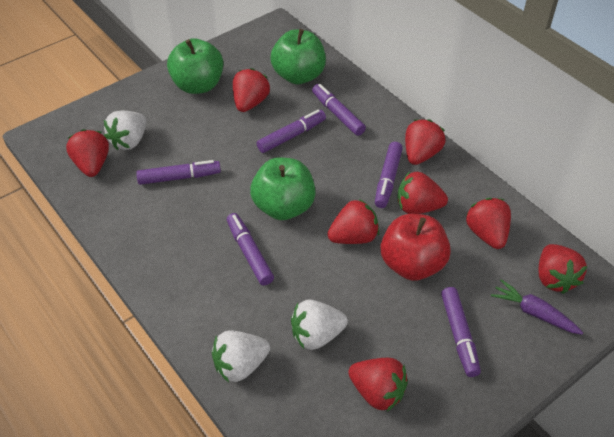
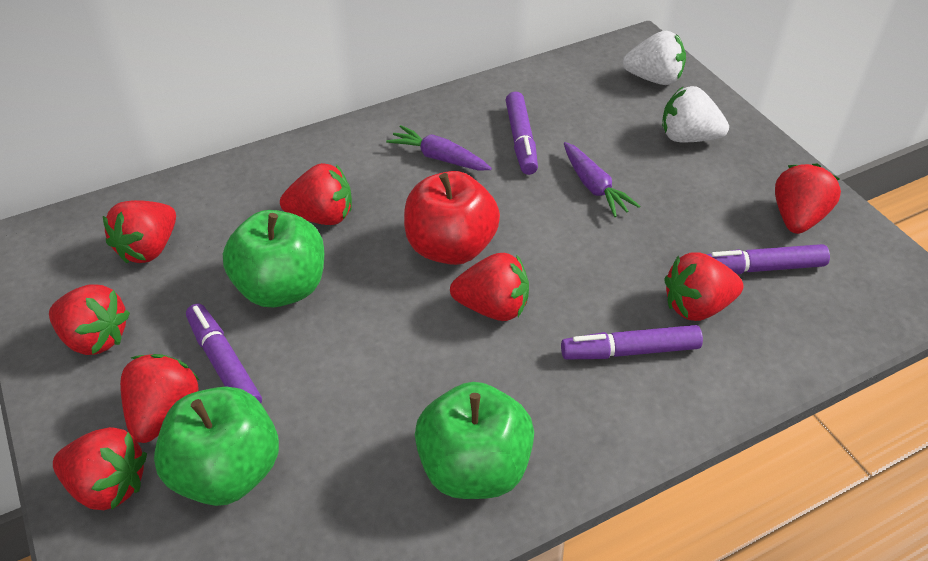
purple carrot: [491,279,583,335] = 1 -> [386,125,492,170] [564,142,640,217] = 2
purple marker: [136,160,221,185] [227,213,274,285] [256,110,326,153] [312,84,366,136] [375,142,403,208] [441,287,481,377] = 6 -> [186,304,262,403] [506,92,538,175] [561,325,703,359] [706,244,830,274] = 4
white strawberry: [104,111,147,150] [212,330,270,382] [291,299,348,350] = 3 -> [623,31,686,85] [662,86,729,142] = 2

